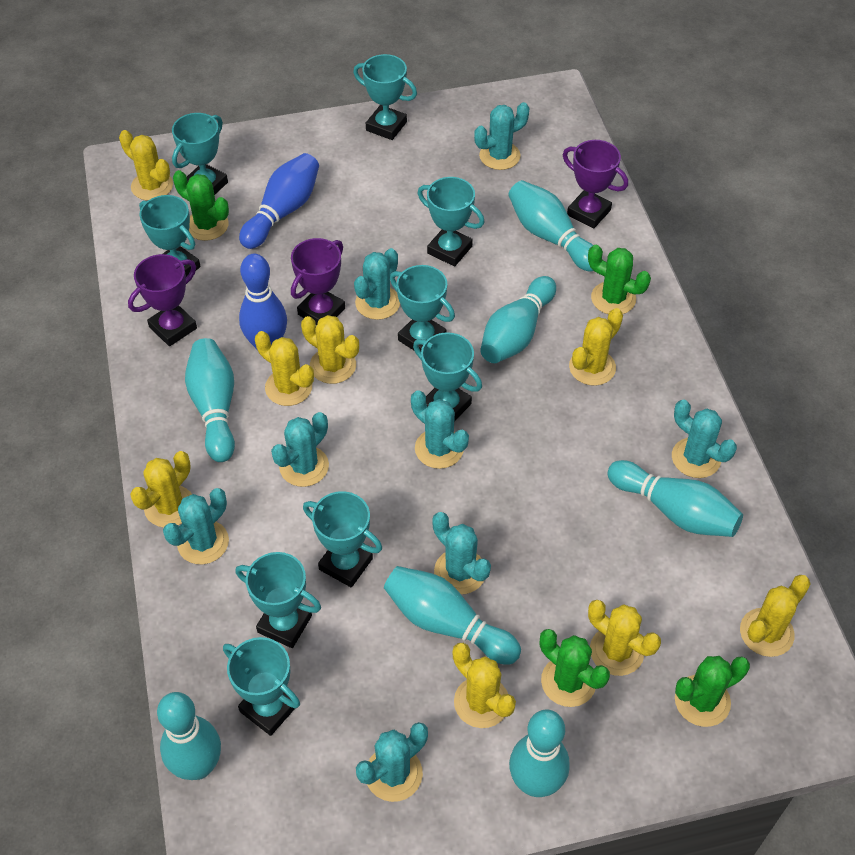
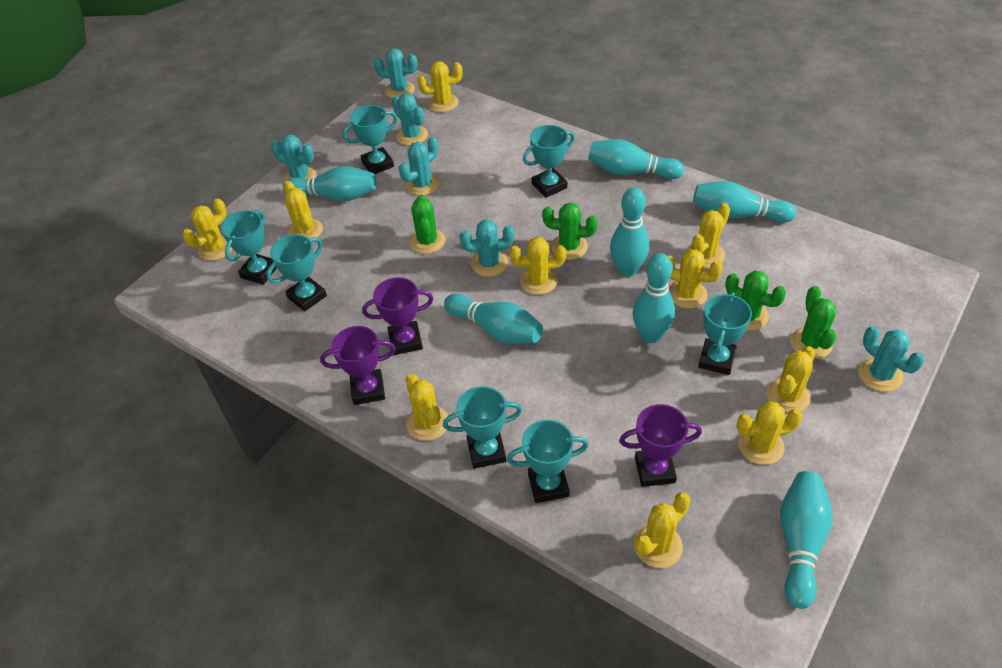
blue bowling pin: [239,153,319,249] [239,254,287,351] = 2 -> none = 0
turquoise cactus: [163,488,229,564] [271,412,329,487] [354,248,400,320] [356,722,428,802] [411,390,469,469] [432,512,491,594] [474,102,529,170] [672,400,737,478] = 8 -> [271,135,317,182] [374,48,418,98] [392,93,428,146] [399,137,440,196] [459,220,514,277] [858,326,925,392] = 6
turquoise trophy: [139,195,201,277] [172,113,228,195] [223,637,300,736] [236,552,321,648] [303,491,382,588] [353,54,417,140] [390,265,455,351] [413,332,482,422] [418,177,485,266] = 9 -> [221,210,277,285] [266,234,327,312] [343,105,398,174] [443,386,522,469] [507,420,589,503] [523,125,575,198] [698,292,752,375] = 7
yellow cactus: [119,130,173,201] [130,451,192,528] [255,331,314,406] [301,315,359,384] [453,643,516,728] [569,308,623,386] [588,600,661,676] [740,575,811,657] = 8 -> [183,198,232,261] [283,181,323,238] [406,374,449,441] [417,61,463,112] [509,237,566,295] [634,492,691,568] [668,250,723,308] [687,203,730,268] [737,402,803,465] [766,346,815,413] = 10

